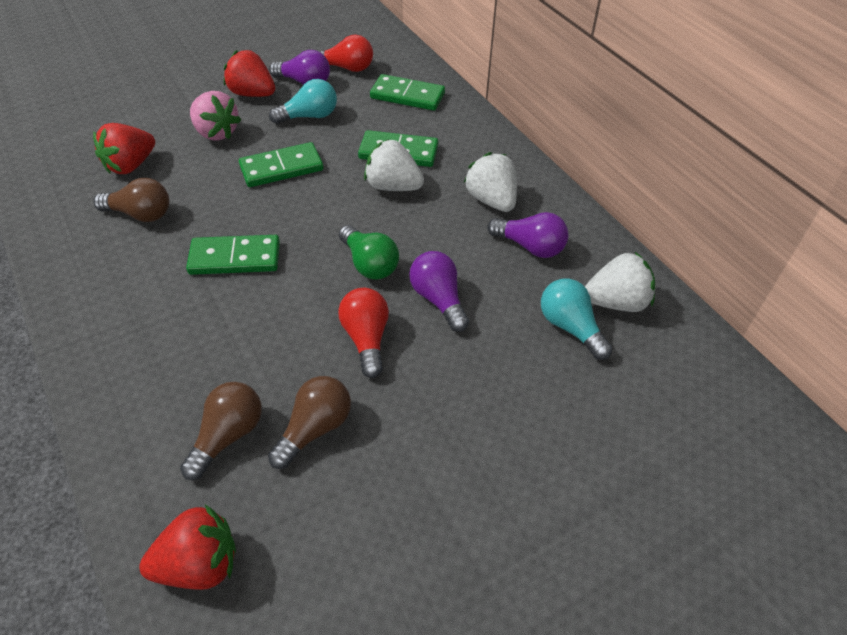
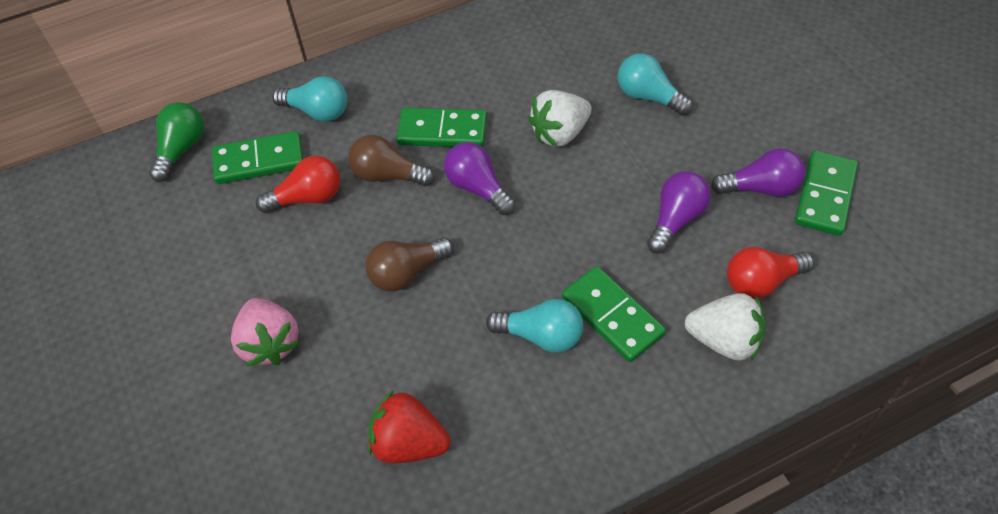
brown light bulb: [94,178,169,222] [180,382,262,480] [268,376,351,469] = 3 -> [348,135,435,186] [365,237,454,291] = 2
red strawberry: [93,123,155,174] [139,505,236,590] [224,50,275,97] = 3 -> [368,390,451,464] = 1
turquoise light bulb: [269,79,337,124] [541,279,612,360] = 2 -> [272,76,347,121] [486,299,583,353] [618,53,693,116] = 3
white strawberry: [364,139,424,191] [464,152,517,212] [585,252,655,312] = 3 -> [528,90,592,147] [685,293,766,361] = 2

